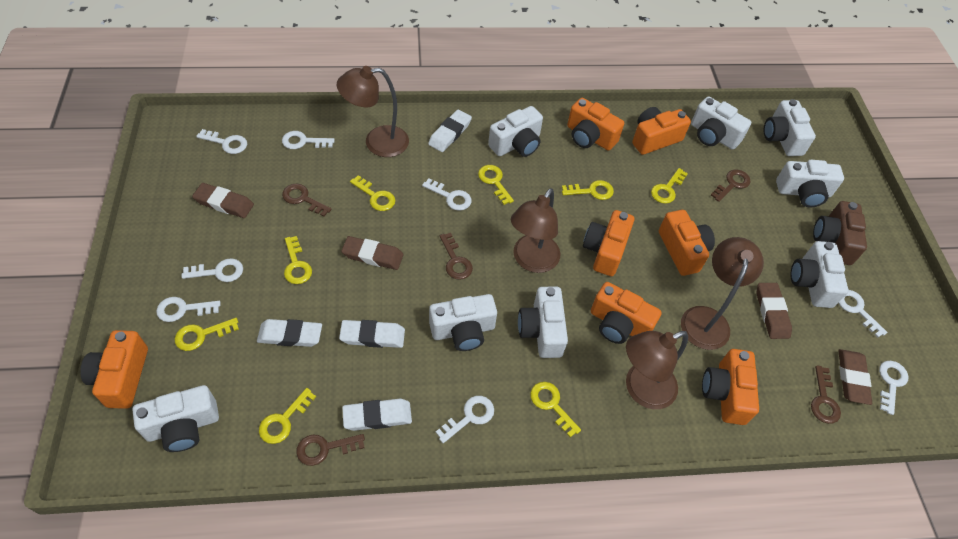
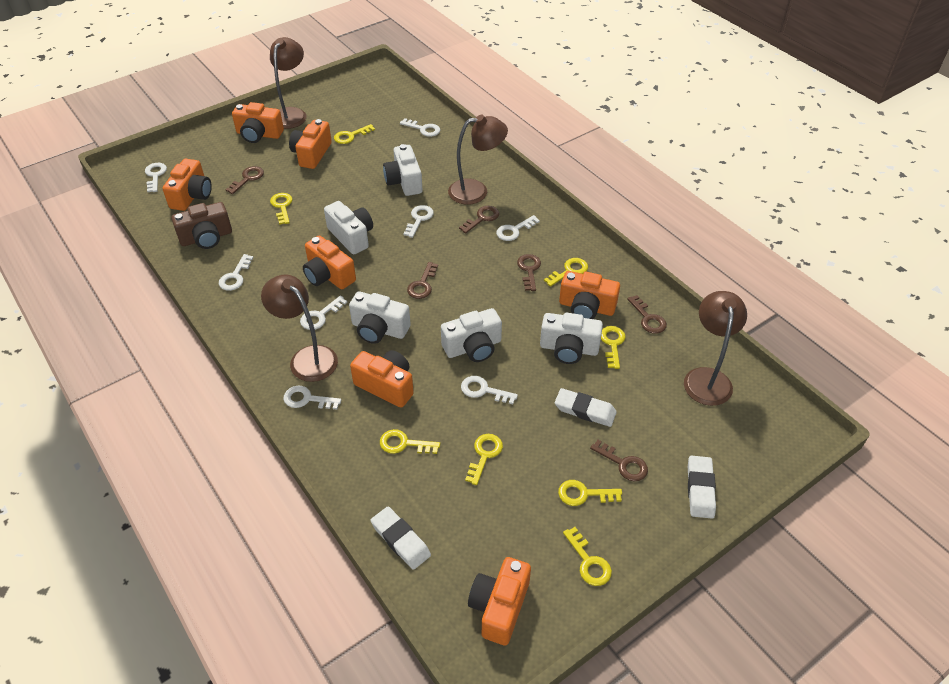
brown eraser: [192,183,254,218] [341,236,403,270] [757,283,792,339] [838,349,872,405] = 4 -> none = 0
brown key: [282,184,332,217] [296,434,365,466] [440,233,473,280] [711,170,751,202] [811,366,841,424] = 5 -> [225,166,264,194] [407,262,438,299] [459,206,499,234] [517,254,541,291] [590,440,648,481] [627,295,667,334] = 6
white camera: [132,385,219,452] [429,294,497,351] [488,106,543,157] [518,287,568,358] [691,96,751,150] [764,99,816,156] [776,160,844,207] [791,241,848,308] = 8 -> [324,201,373,254] [349,291,411,344] [383,144,423,196] [441,308,502,362] [540,313,603,364] = 5
white eraser: [257,319,322,347] [339,320,405,348] [342,399,412,431] [428,109,472,152] = 4 -> [371,506,431,570] [555,388,617,427] [688,456,716,519] = 3

